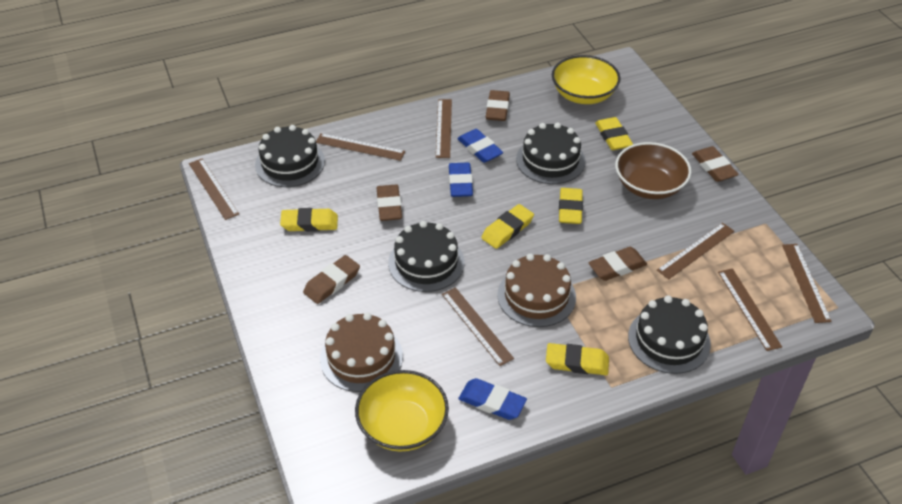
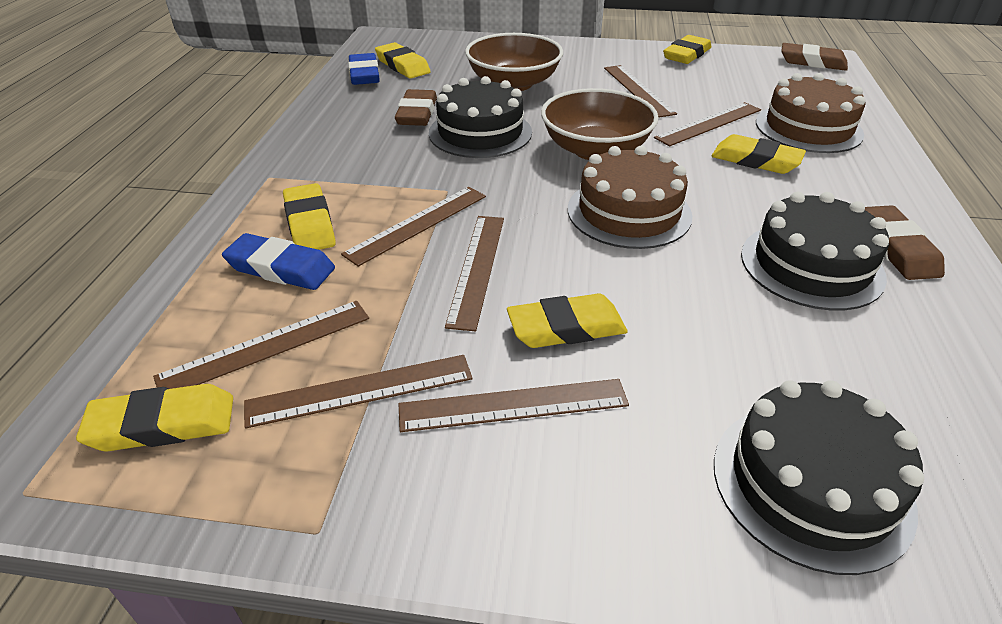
black cake: [255,125,325,187] [388,221,465,292] [516,122,586,184] [628,295,711,374] = 4 -> [429,76,532,158] [714,380,924,575] [741,192,889,310] = 3
blue eraser: [449,163,473,197] [457,129,503,163] [458,378,527,420] = 3 -> [222,233,335,290] [348,53,380,85] = 2
brown bowl: [615,142,691,199] = 1 -> [465,33,563,91] [541,88,659,160] = 2
brown eraser: [303,255,360,304] [377,185,402,221] [486,90,510,121] [588,247,647,281] [692,146,739,182] = 5 -> [395,89,437,126] [781,43,848,71] [865,205,945,280] = 3
yellow bowl: [355,370,449,452] [552,55,621,104] = 2 -> none = 0
yellow eraser: [280,208,338,232] [481,204,534,249] [546,343,609,375] [559,188,583,224] [595,117,633,150] = 5 -> [76,384,233,452] [283,183,336,250] [375,42,431,79] [507,293,628,348] [663,35,711,64] [711,134,806,174] = 6

